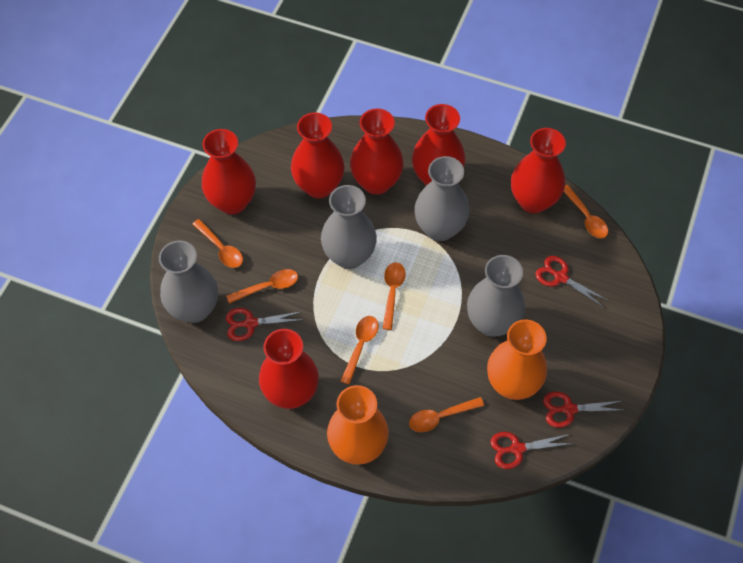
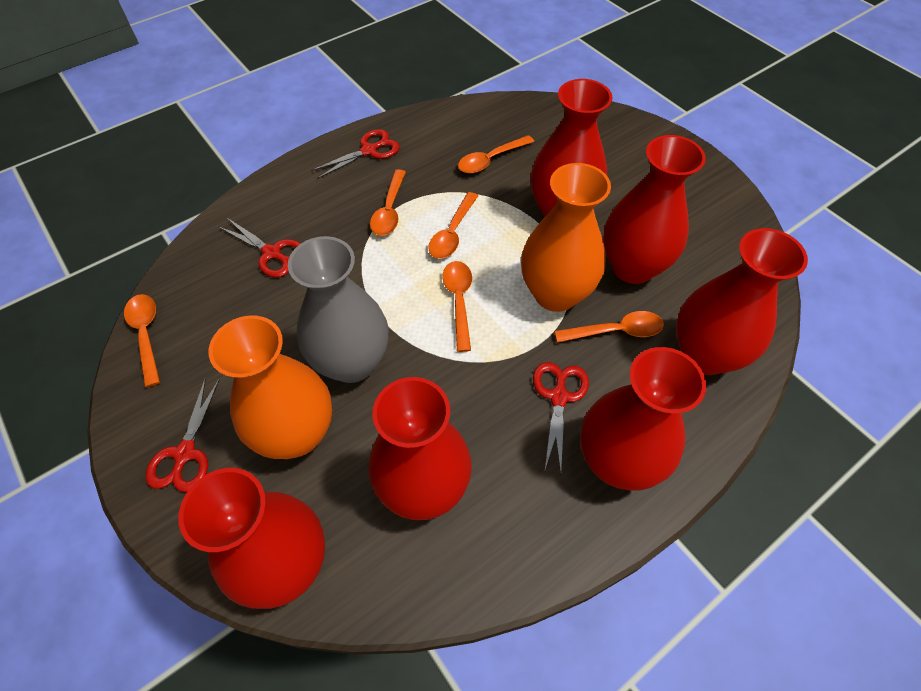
grey vase: [159,241,218,323] [321,185,377,269] [414,156,469,241] [467,255,525,337] = 4 -> [288,236,388,383] = 1

